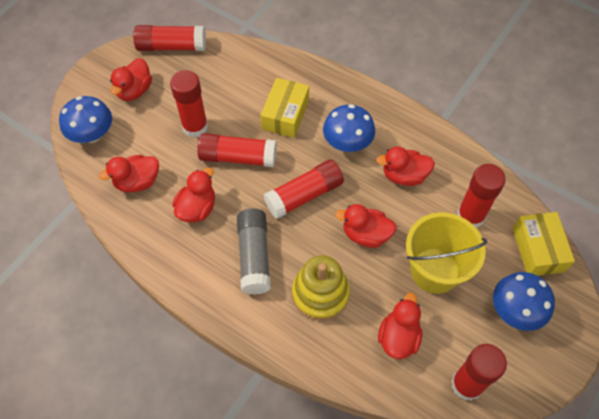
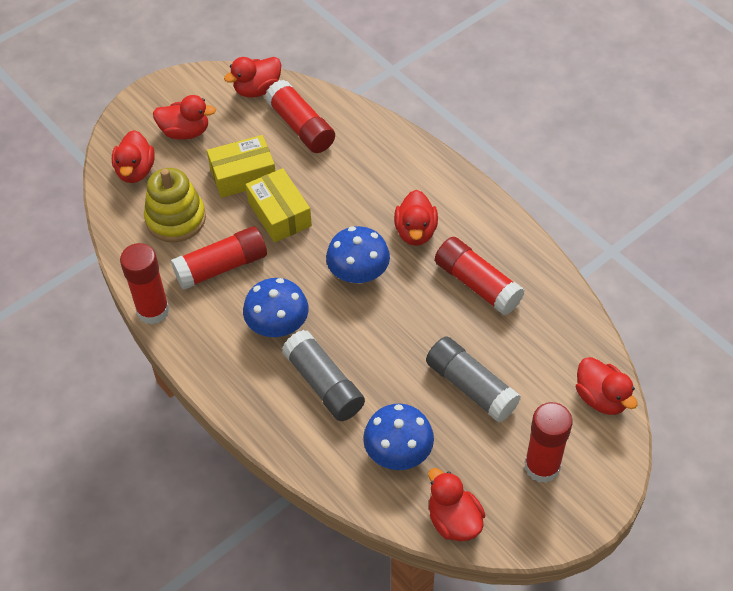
grey glue stick: [237,209,271,295] = 1 -> [282,330,365,421] [426,336,521,422] = 2
red glue stick: [133,25,206,51] [170,70,208,138] [197,133,277,167] [264,160,344,219] [451,344,507,401] [457,164,506,228] = 6 -> [120,243,170,325] [171,226,267,290] [265,80,335,153] [435,237,525,315] [524,402,573,483] = 5
yellow bucket: [406,212,487,294] = 1 -> none = 0

